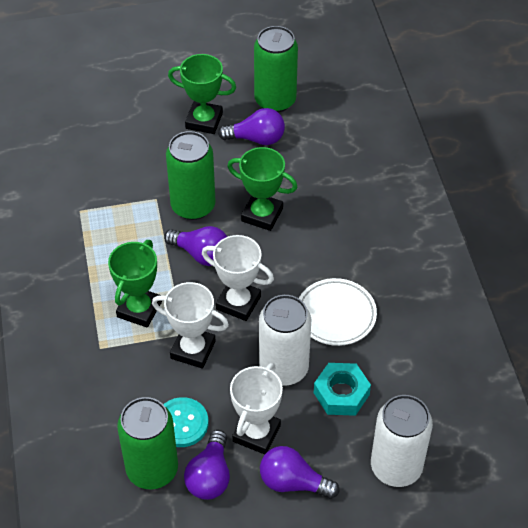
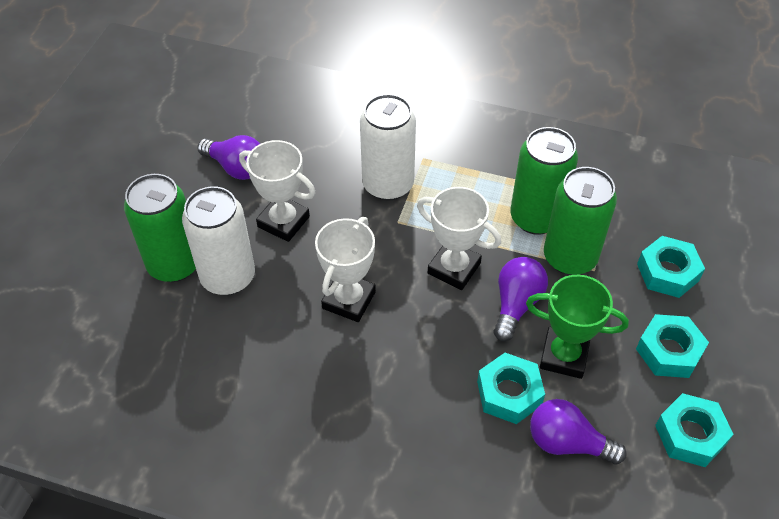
green trophy: [108,240,162,327] [168,54,236,134] [227,147,297,231] = 3 -> [526,275,629,379] = 1
purple light bulb: [164,226,227,266] [184,430,230,500] [218,108,285,145] [260,446,339,499] = 4 -> [197,135,260,180] [494,257,548,342] [530,399,627,465] = 3
turquoise button: [163,397,209,447] = 1 -> none = 0
turquoise nut: [314,363,371,416] = 1 -> [477,353,545,424] [636,314,709,378] [637,236,705,298] [655,393,734,467] = 4
white plate: [299,278,377,346] = 1 -> none = 0

